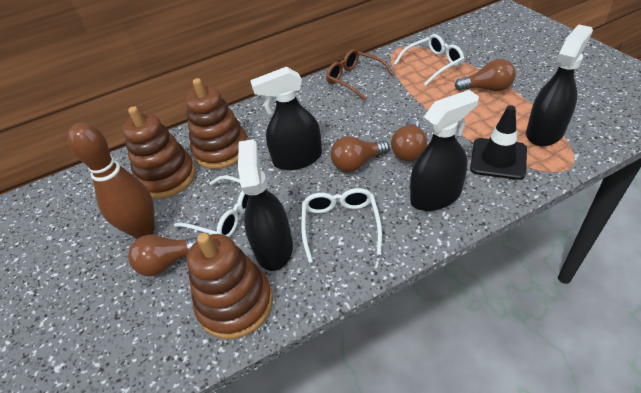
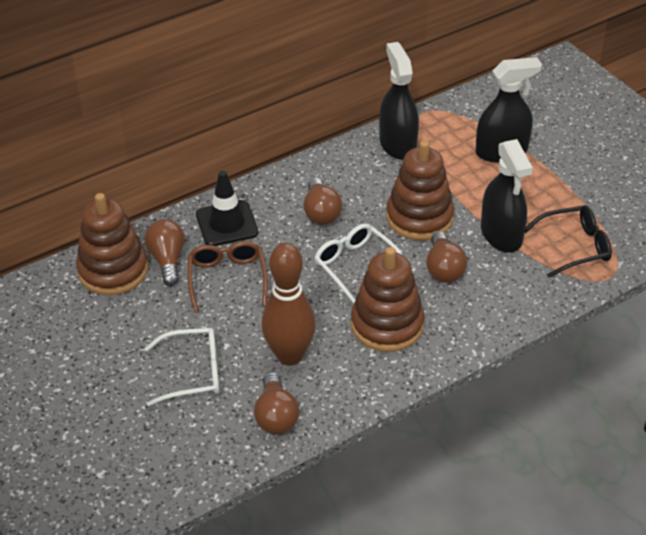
black glasses: none = 0 -> [525,205,612,277] = 1
black spray bottle: [238,139,293,271] [250,67,322,170] [410,90,479,211] [526,24,593,147] = 4 -> [379,42,419,160] [476,57,542,162] [481,139,533,253] = 3
white glasses: [174,175,248,237] [301,188,382,263] [394,34,464,86] = 3 -> [145,328,219,406] [314,223,402,304] = 2

